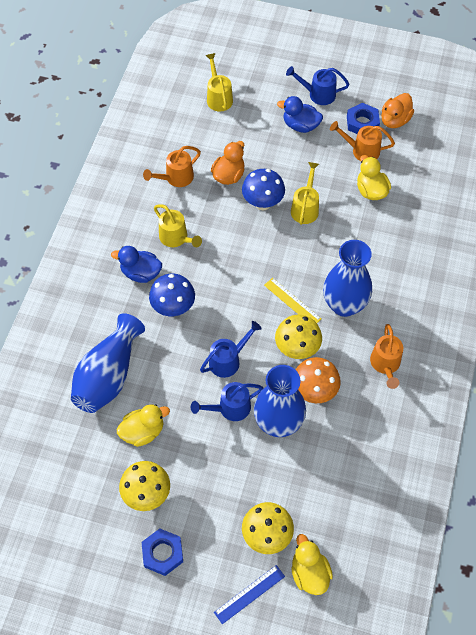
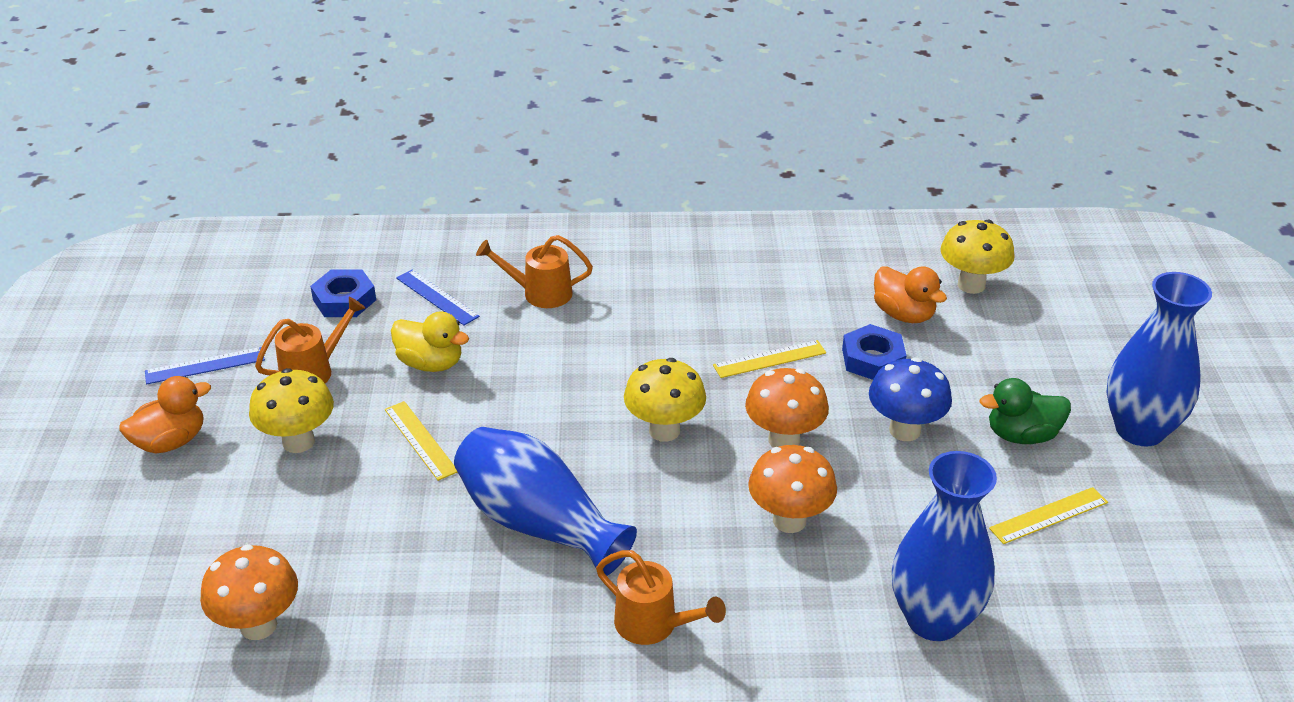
blue duck: [111,246,162,283] [277,96,323,133] = 2 -> none = 0
blue mushroom: [149,274,195,316] [242,169,285,210] = 2 -> [869,357,952,441] = 1
blue ruler: [214,565,285,624] = 1 -> [145,347,265,384] [396,270,480,325] = 2
blue watering can: [191,382,263,421] [200,321,262,378] [286,66,349,105] = 3 -> none = 0
green duck: none = 0 -> [980,378,1071,444] = 1
orange mushroom: [295,357,341,403] = 1 -> [200,544,298,640] [745,368,829,448] [748,445,837,533] = 3
yellow duck: [117,404,170,447] [291,534,333,595] [357,155,391,200] = 3 -> [391,311,469,372] = 1
yellow ruler: [264,278,321,323] = 1 -> [385,401,458,481] [713,340,826,378] [989,487,1108,544] = 3
yellow watering can: [154,204,202,247] [206,53,233,112] [291,162,319,225] = 3 -> none = 0

